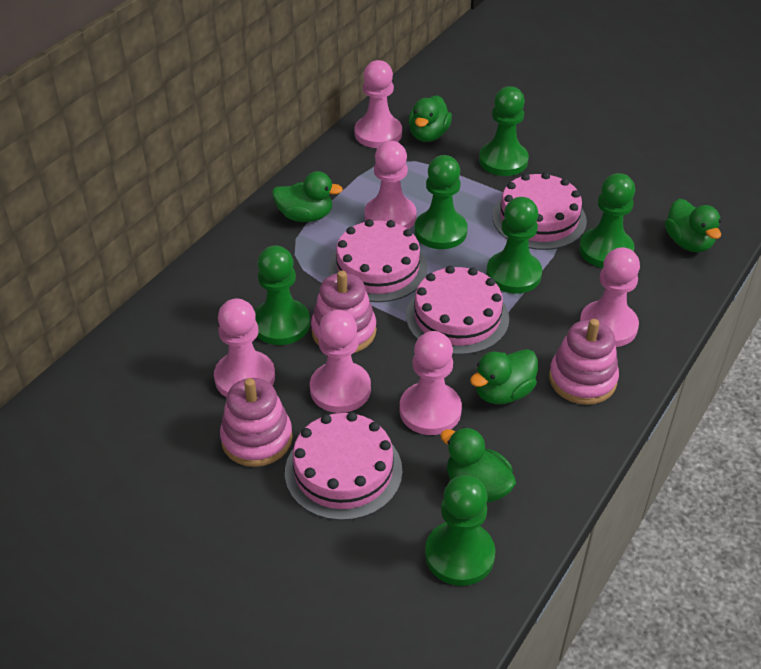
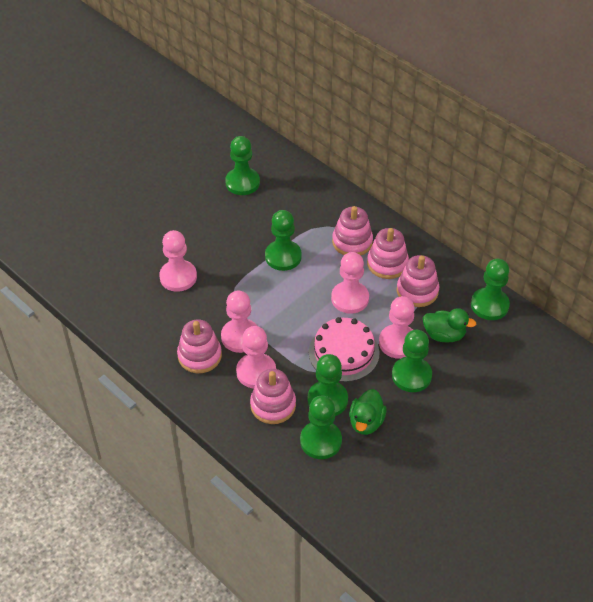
green duck: [272,171,343,222] [409,95,452,142] [440,427,516,503] [470,349,538,404] [665,199,721,252] = 5 -> [349,389,387,435] [423,308,476,343] = 2
pink cake: [285,412,402,521] [329,219,427,302] [406,266,509,355] [492,172,587,250] = 4 -> [309,317,380,382] = 1
pink pawn: [214,298,275,397] [310,310,371,413] [354,60,402,148] [364,141,417,229] [400,331,462,435] [580,247,640,347] = 6 -> [159,230,197,292] [221,291,257,353] [236,326,276,388] [331,252,369,314] [379,296,415,359] = 5
pink stacking toy: [220,378,293,467] [311,271,376,353] [549,319,619,405] = 3 -> [177,319,222,373] [250,369,296,424] [332,206,373,255] [367,228,409,279] [397,255,439,307] = 5

